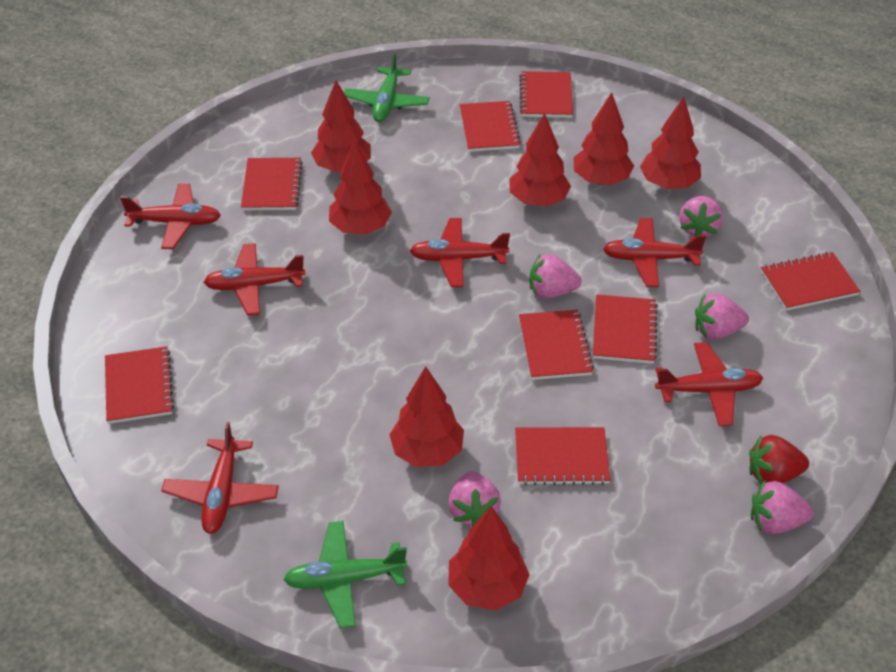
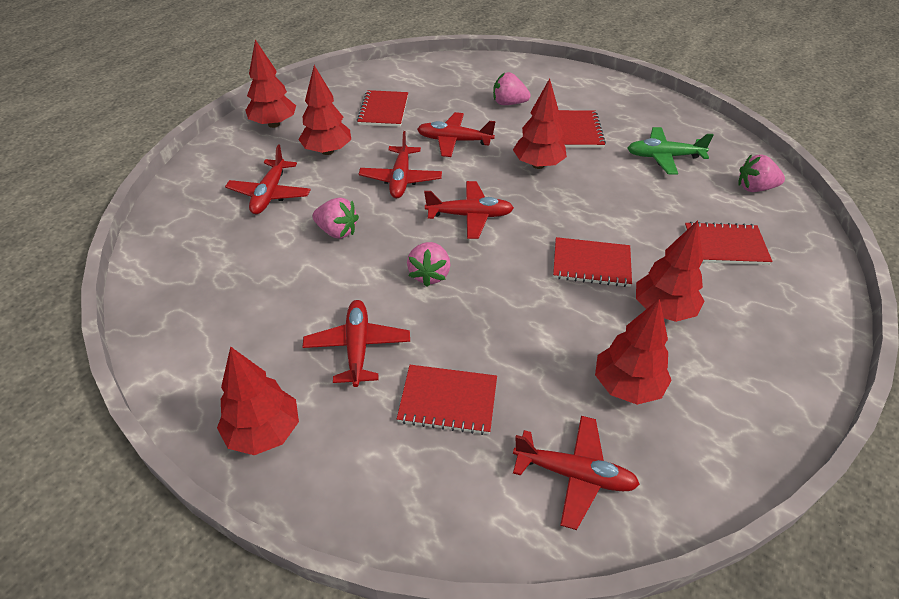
green plane: [283,521,408,629] [344,52,430,122] = 2 -> [627,127,714,175] = 1
pink strawberry: [448,471,501,527] [529,254,582,299] [679,196,723,237] [695,293,749,340] [751,481,813,534] = 5 -> [312,197,359,239] [407,242,450,287] [493,72,531,105] [738,154,785,192] = 4
red notebook: [105,346,174,424] [241,158,303,211] [460,101,521,152] [515,427,610,485] [519,71,573,118] [519,310,594,380] [593,294,658,364] [761,252,860,311] = 8 -> [357,90,408,127] [397,365,497,435] [553,237,632,287] [557,110,606,148] [685,222,773,265] = 5
red strawberry: [749,435,809,484] = 1 -> none = 0
red tree: [311,80,371,172] [329,140,392,235] [389,366,464,467] [448,506,530,610] [509,113,571,207] [573,92,634,185] [640,97,701,189] = 7 -> [217,346,299,455] [245,39,296,128] [298,65,351,155] [513,78,567,169] [595,298,672,405] [636,220,704,322] = 6

